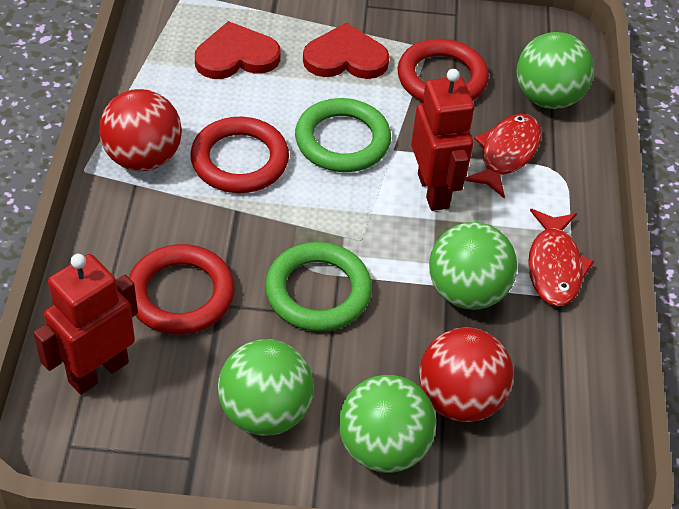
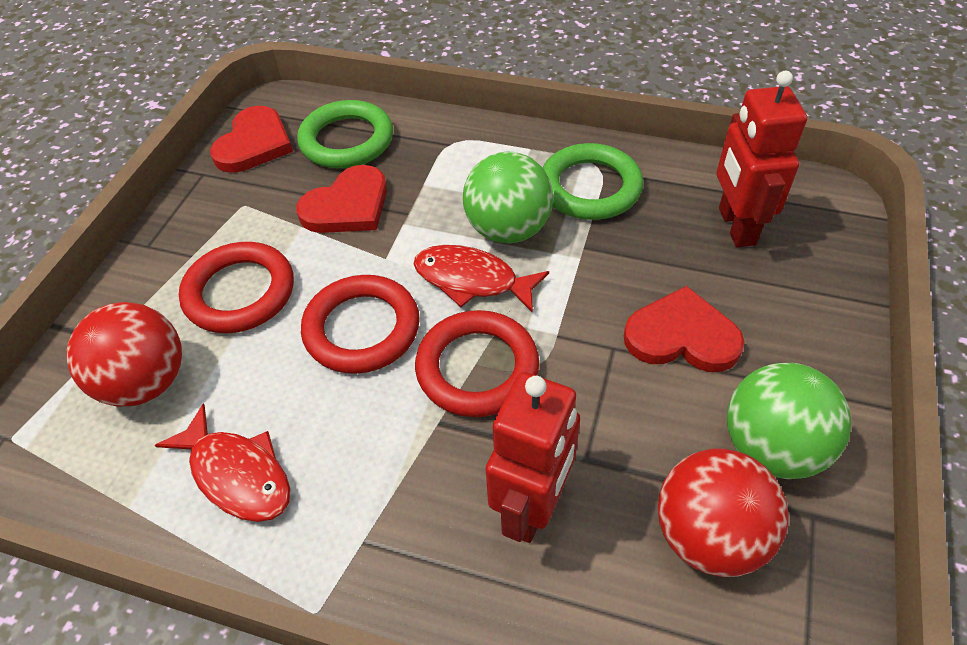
green ball: [218,339,314,436] [339,375,436,473] [429,222,518,310] [517,32,594,109] = 4 -> [463,152,553,243] [727,363,852,479] = 2
red heart: [195,21,281,79] [303,22,390,79] = 2 -> [210,106,293,173] [296,165,387,233] [624,286,745,372] = 3

